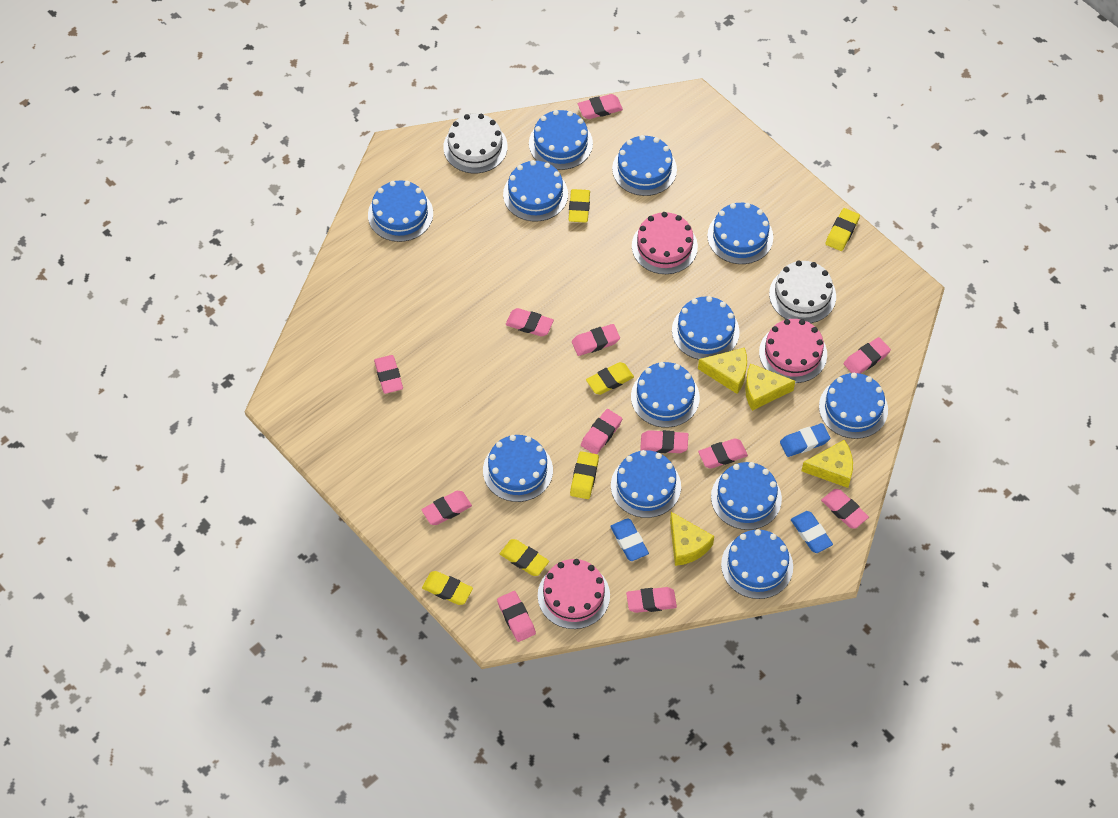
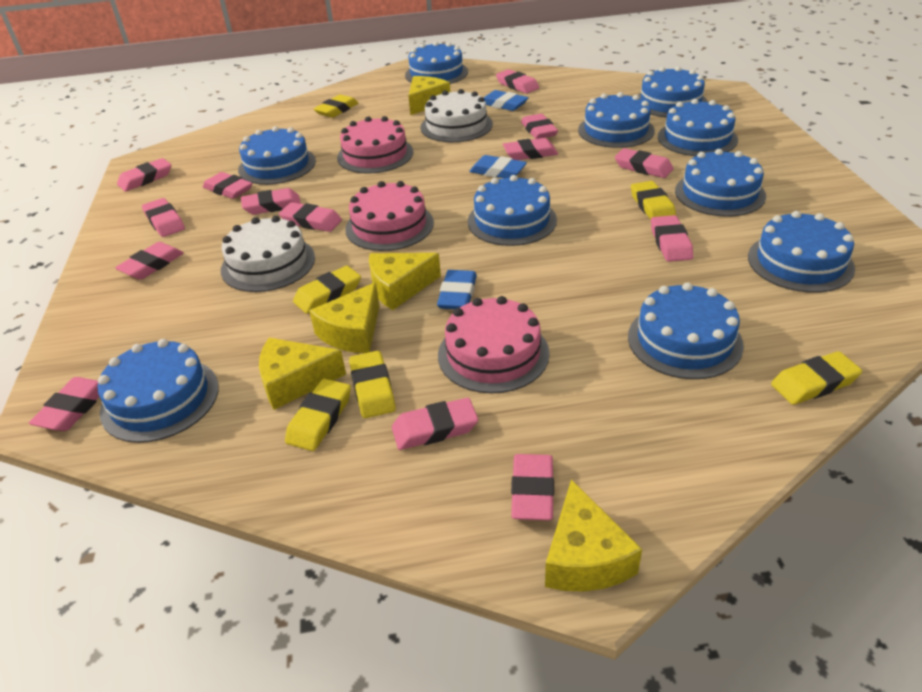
blue cake: [368,181,433,242] [483,435,553,502] [503,160,568,222] [529,110,593,170] [611,450,681,518] [612,135,677,196] [631,362,700,428] [672,296,740,360] [707,203,773,264] [711,462,782,530] [721,529,793,599] [819,373,888,439] = 12 -> [98,339,219,443] [238,126,316,185] [405,41,468,84] [468,175,557,246] [578,92,655,148] [628,282,744,379] [638,66,707,117] [658,99,738,156] [675,149,766,217] [748,211,855,293] = 10
pink eraser: [374,355,403,394] [422,491,472,525] [497,591,536,642] [506,308,554,337] [572,324,620,356] [578,94,623,119] [581,409,622,454] [626,587,677,613] [640,430,688,453] [698,439,748,469] [821,489,869,529] [844,337,891,374] = 12 -> [29,377,100,431] [115,242,184,279] [117,158,171,191] [142,198,185,237] [203,172,252,199] [241,188,301,215] [279,202,342,232] [392,398,478,450] [496,69,539,94] [503,138,558,160] [511,454,554,520] [521,114,558,139] [615,148,674,178] [651,215,693,262] = 14
yellow cheese: [670,512,714,566] [698,348,747,394] [745,363,795,411] [802,440,853,488] = 4 -> [259,338,346,410] [309,282,379,353] [369,253,441,310] [409,76,450,115] [545,479,642,592] = 5

